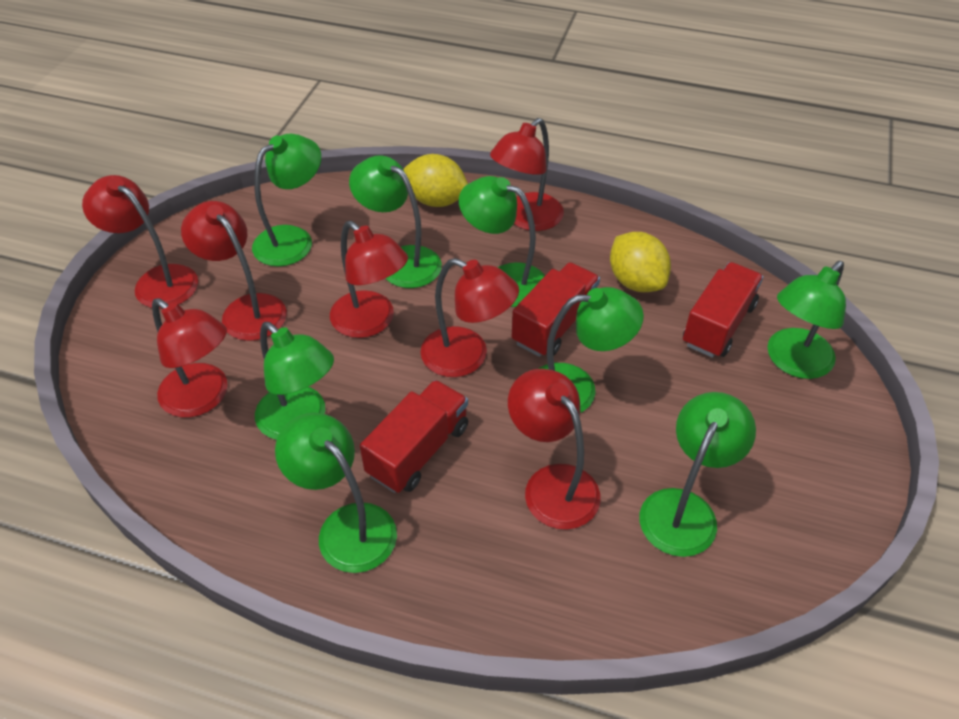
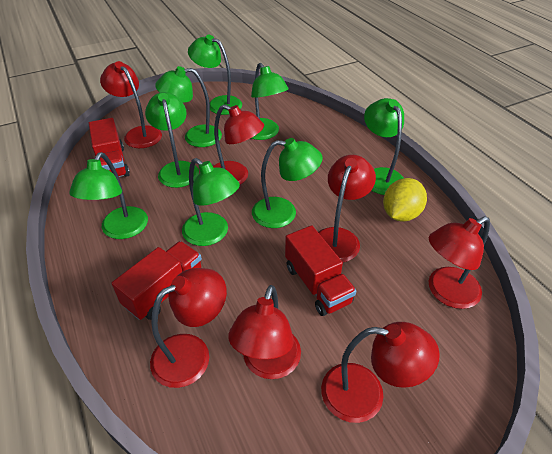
yellow lemon: [403,154,468,207] [610,232,671,292] = 2 -> [383,178,427,222] = 1

